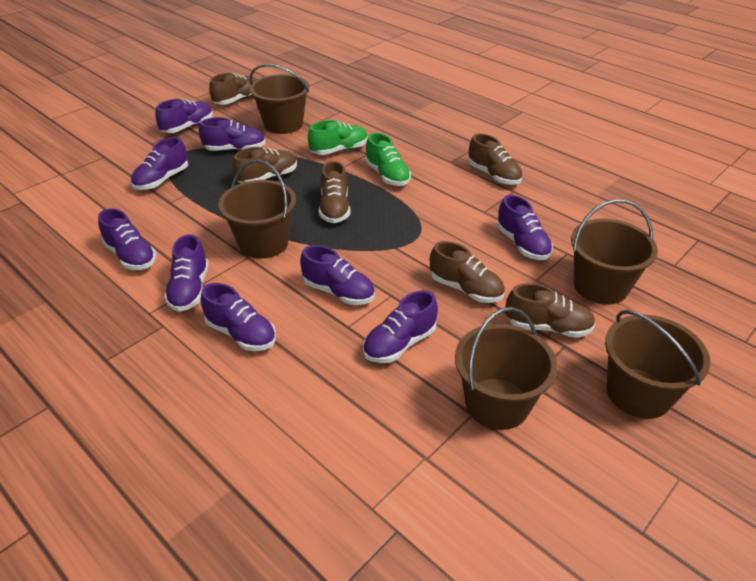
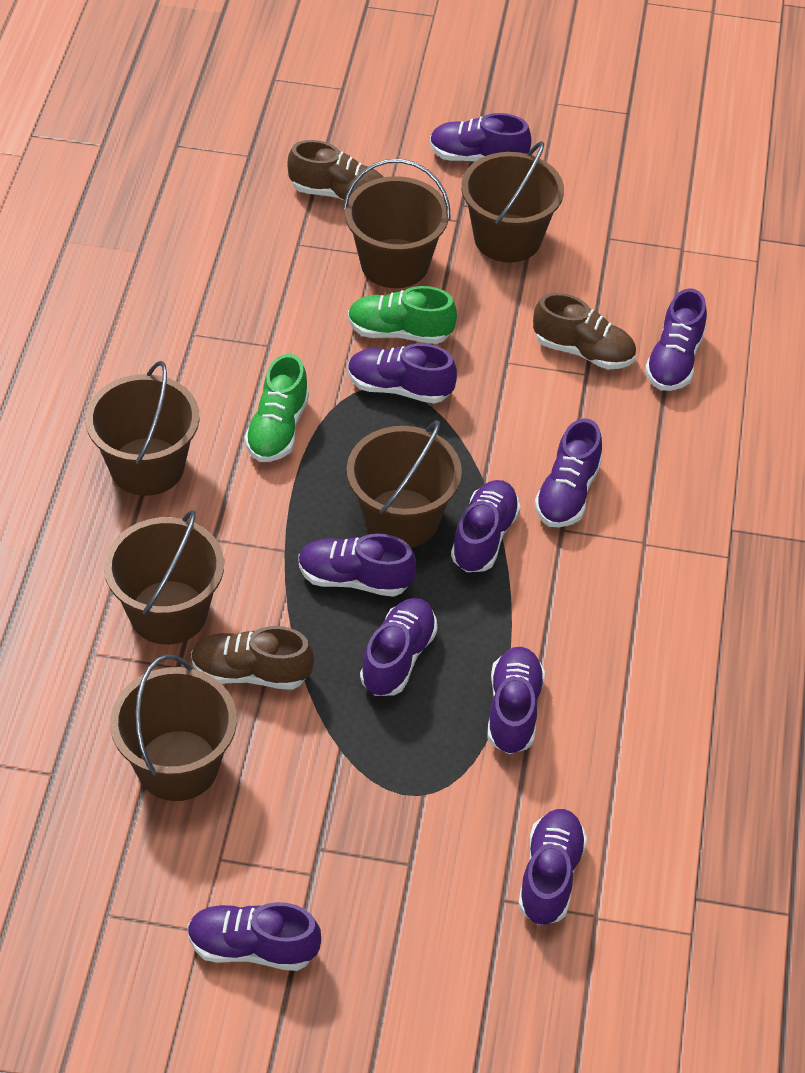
brown bucket: [218,160,296,259] [250,64,310,134] [455,307,558,430] [571,199,658,305] [605,310,710,419] = 5 -> [86,361,200,496] [104,510,224,645] [110,655,237,801] [343,159,451,288] [347,420,462,548] [461,141,564,263] = 6
brown shoe: [209,73,257,105] [233,147,297,183] [319,161,350,223] [430,241,505,303] [468,134,523,185] [505,283,596,338] = 6 -> [191,626,314,690] [287,140,383,201] [533,293,636,369] = 3
purple shoe: [98,208,157,270] [131,137,188,190] [155,99,213,133] [164,234,209,312] [199,117,266,151] [201,283,276,351] [300,245,375,305] [363,290,438,363] [497,195,553,260] = 9 -> [187,902,321,971] [298,534,416,597] [348,343,457,404] [360,598,438,696] [430,113,531,161] [451,480,520,572] [487,647,545,754] [518,809,587,925] [535,418,602,528] [645,288,707,391] = 10

